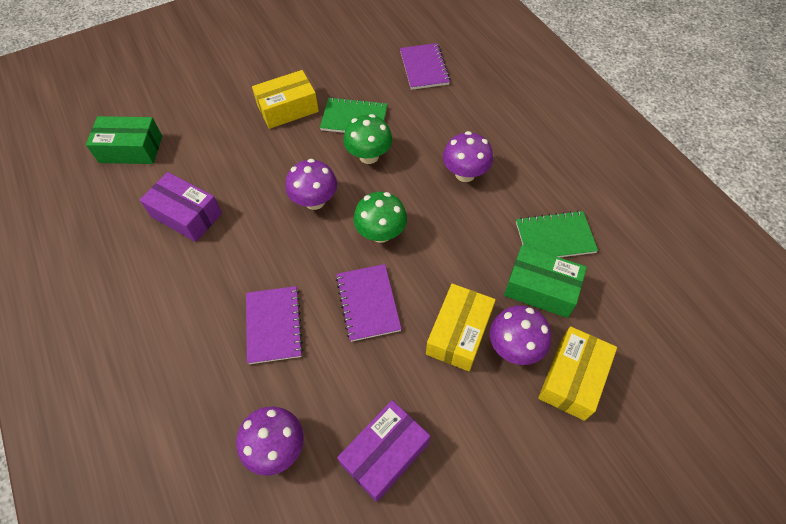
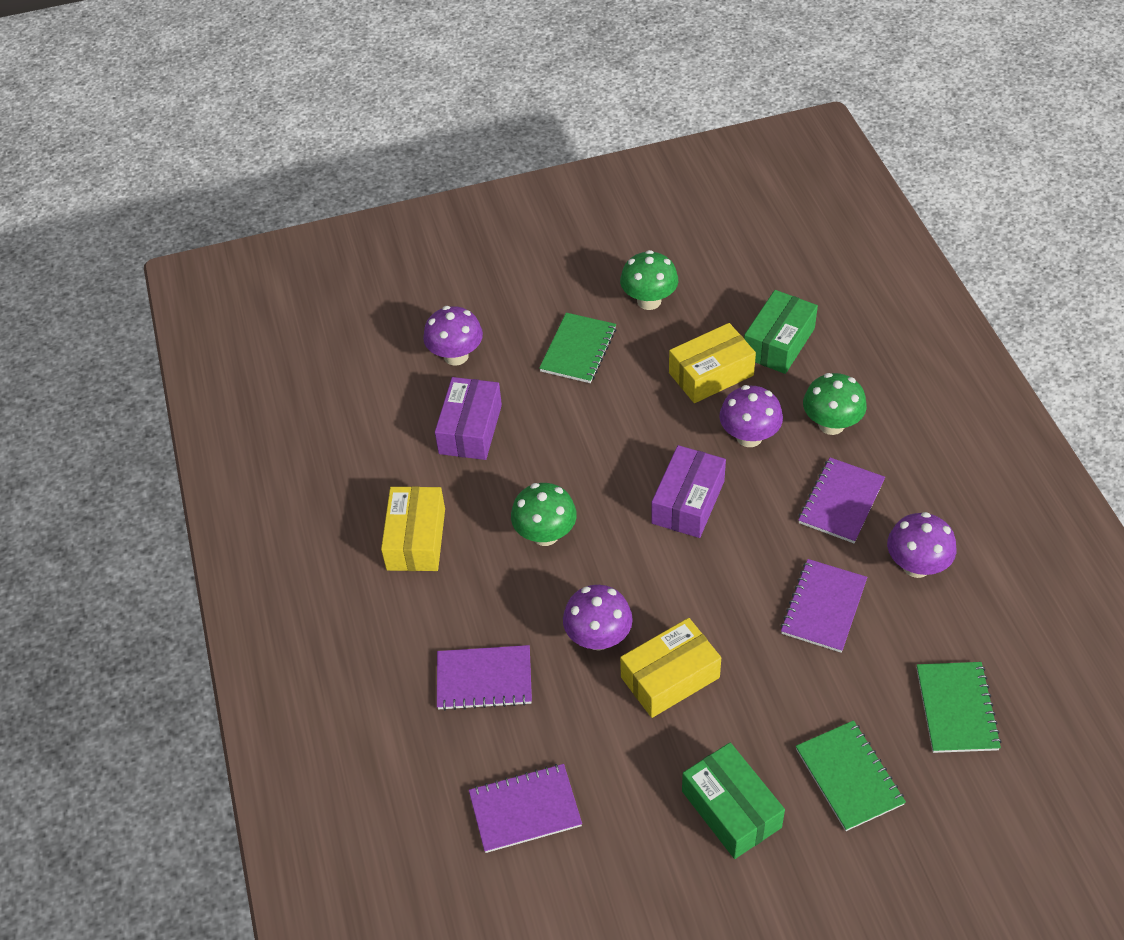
green mushroom: [343,114,392,164] [353,192,407,243] = 2 -> [511,483,577,546] [620,250,678,310] [803,373,867,435] = 3
green notebook: [320,97,387,133] [516,210,598,257] = 2 -> [539,313,616,383] [796,720,906,831] [917,662,1002,753] = 3
purple notebook: [246,286,303,364] [336,264,402,342] [400,43,450,90] = 3 -> [437,645,532,711] [469,764,582,853] [780,559,867,653] [798,457,885,543] = 4

